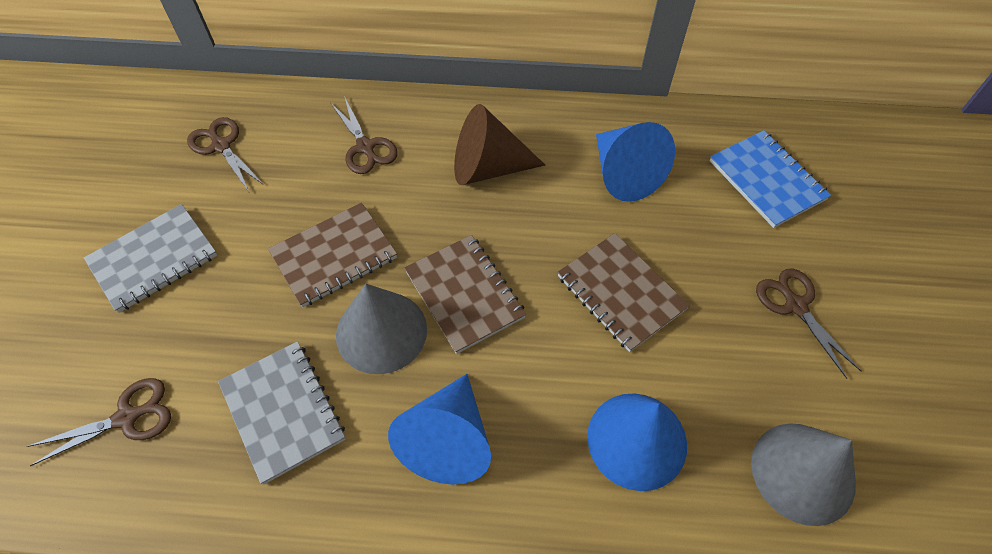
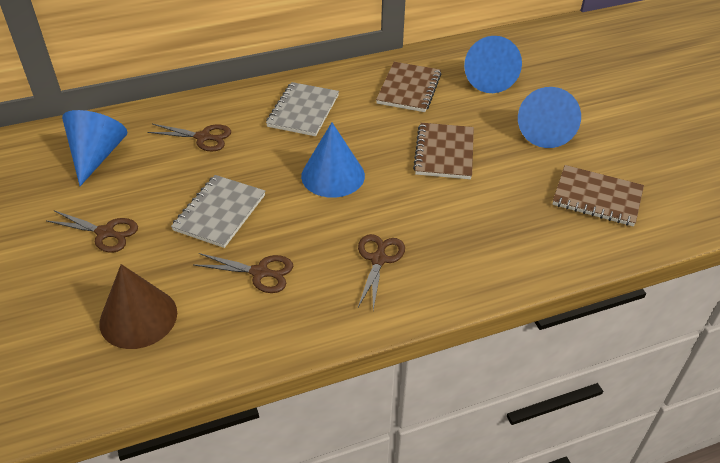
blue cone: [388,374,491,485] [587,393,687,491] [596,122,675,202] = 3 -> [62,110,128,186] [301,122,365,198] [464,36,522,93] [518,87,581,148] = 4
blue notebook: [710,130,831,228] = 1 -> none = 0
grey cone: [336,284,427,374] [751,423,856,526] = 2 -> none = 0

